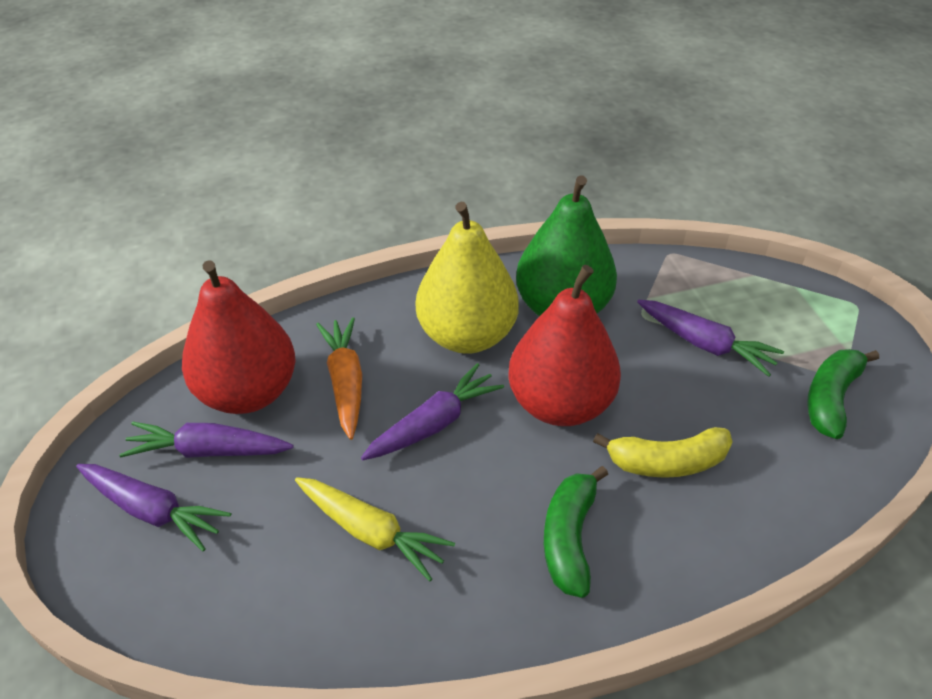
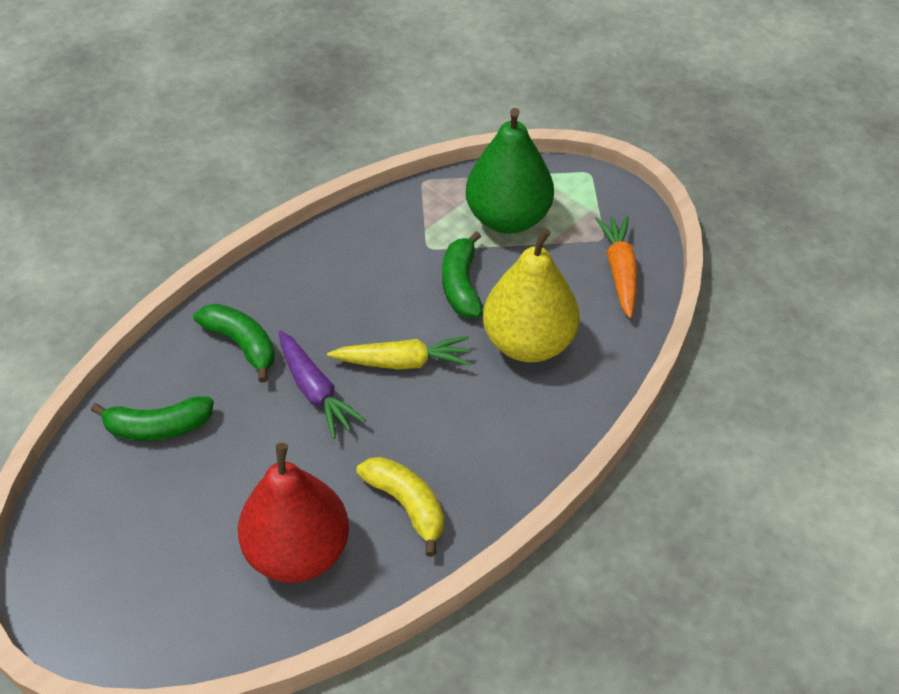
green banana: [544,466,608,598] [807,349,879,439] = 2 -> [91,396,214,441] [193,304,275,383] [442,231,483,318] = 3
purple carrot: [76,464,231,552] [119,422,293,458] [361,363,504,460] [637,300,784,377] = 4 -> [279,331,366,439] = 1
red pear: [182,260,296,414] [508,265,621,426] = 2 -> [238,443,349,583] = 1

